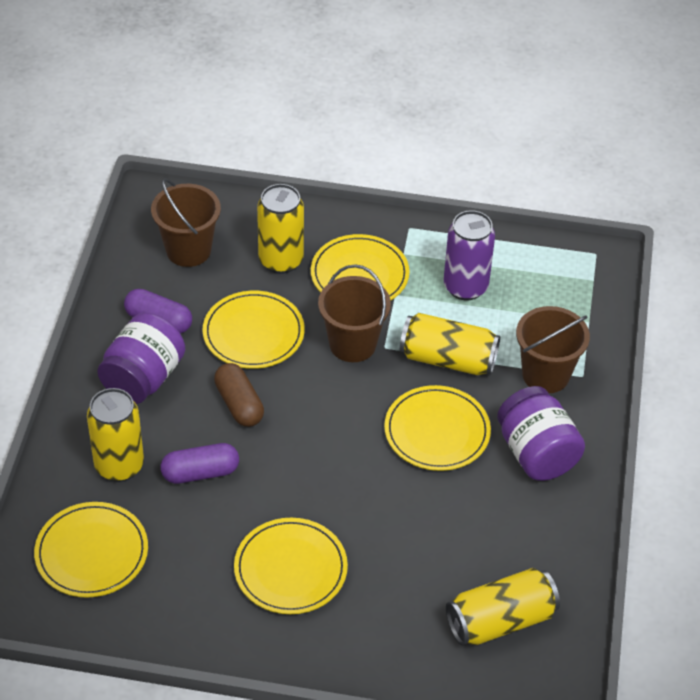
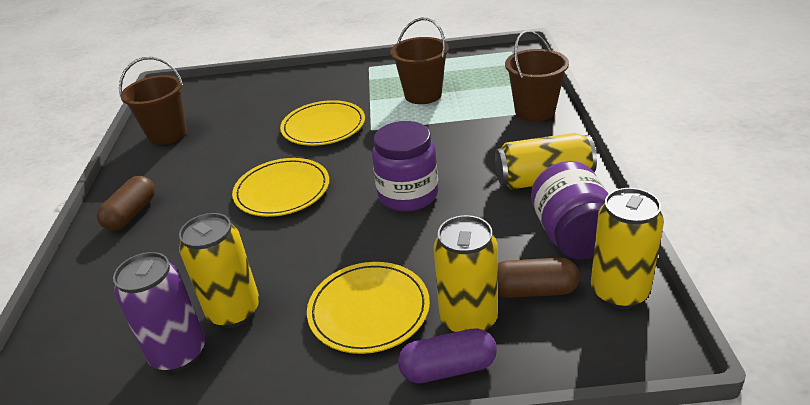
brown capsule: [214,363,264,427] = 1 -> [97,176,155,231] [498,258,580,298] = 2
purple capsule: [124,289,192,334] [160,443,239,484] = 2 -> [398,328,497,383] = 1
yellow plate: [34,502,148,598] [203,291,305,369] [234,518,348,614] [311,234,410,301] [384,385,491,471] = 5 -> [232,158,329,217] [280,100,365,146] [307,262,430,354] = 3

